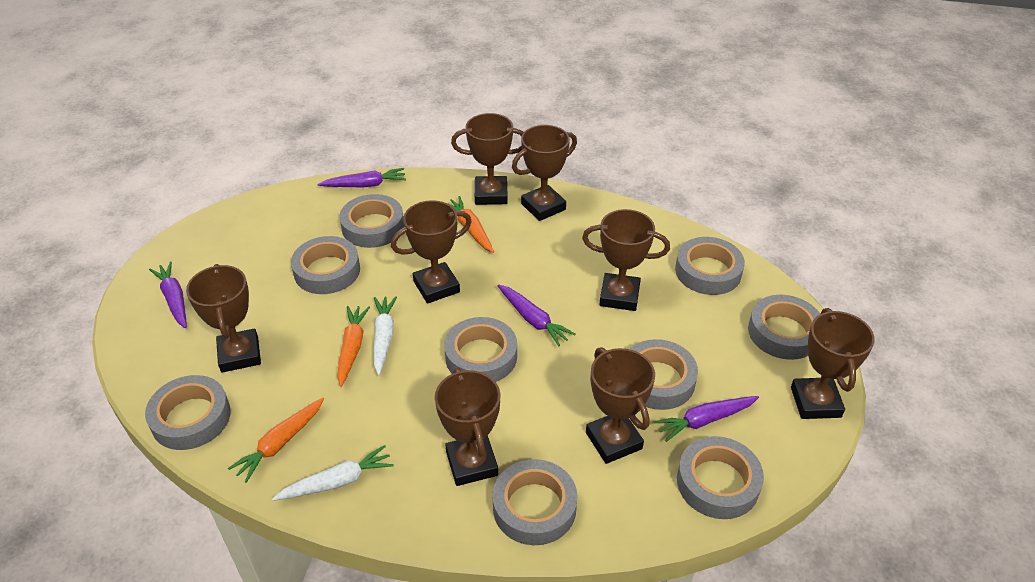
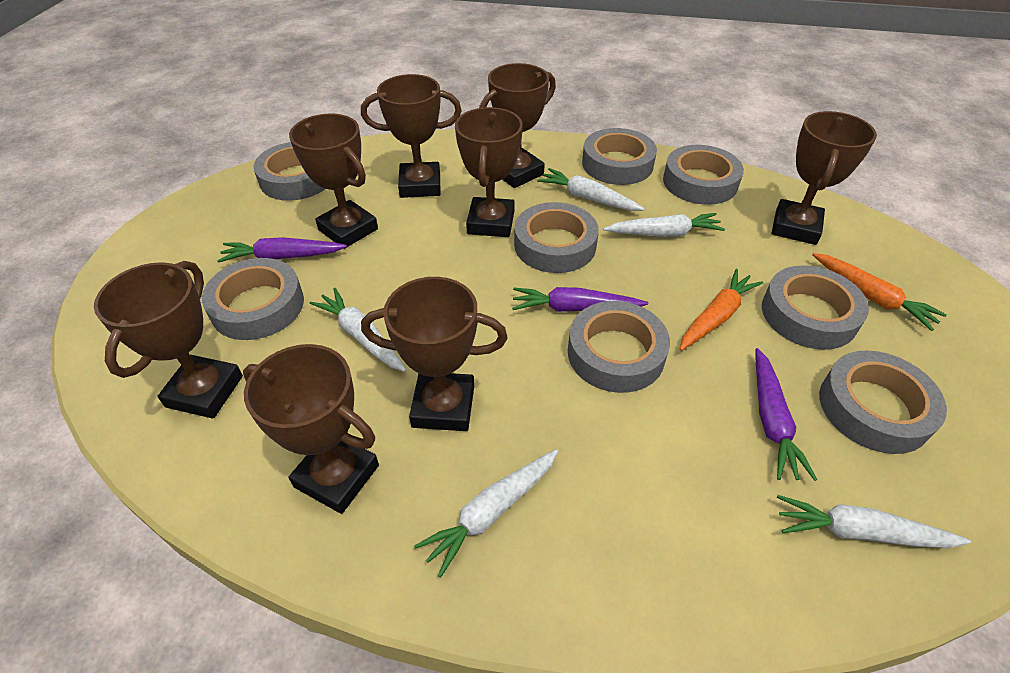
grey tape: [145,375,231,450] [291,236,360,294] [339,194,404,248] [444,317,517,382] [492,459,578,545] [630,339,698,410] [675,237,745,295] [677,436,764,519] [748,295,820,360] = 9 -> [202,258,304,340] [253,142,325,201] [514,202,599,273] [568,301,670,393] [582,128,657,185] [663,145,744,205] [762,265,869,350] [819,350,947,454] = 8
orange carrot: [228,398,324,483] [337,306,370,387] [447,196,494,253] = 3 -> [680,269,763,351] [812,253,947,331] = 2
purple carrot: [149,261,187,328] [317,168,406,187] [498,284,575,347] [654,396,759,442] = 4 -> [217,237,347,263] [512,287,648,312] [755,348,817,481] = 3
white carrot: [272,445,394,501] [373,296,397,375] = 2 -> [309,288,406,372] [414,449,558,578] [537,168,645,211] [603,213,725,237] [777,495,971,548] = 5

